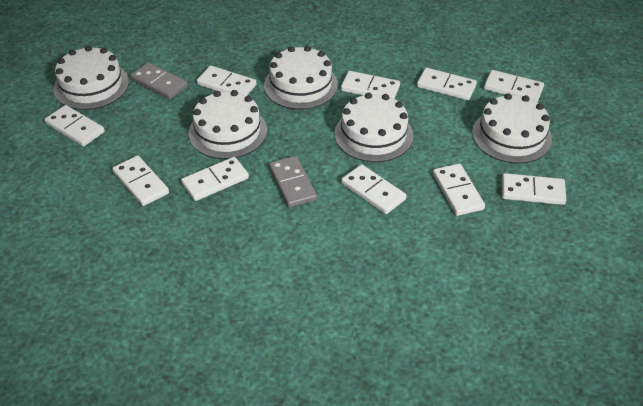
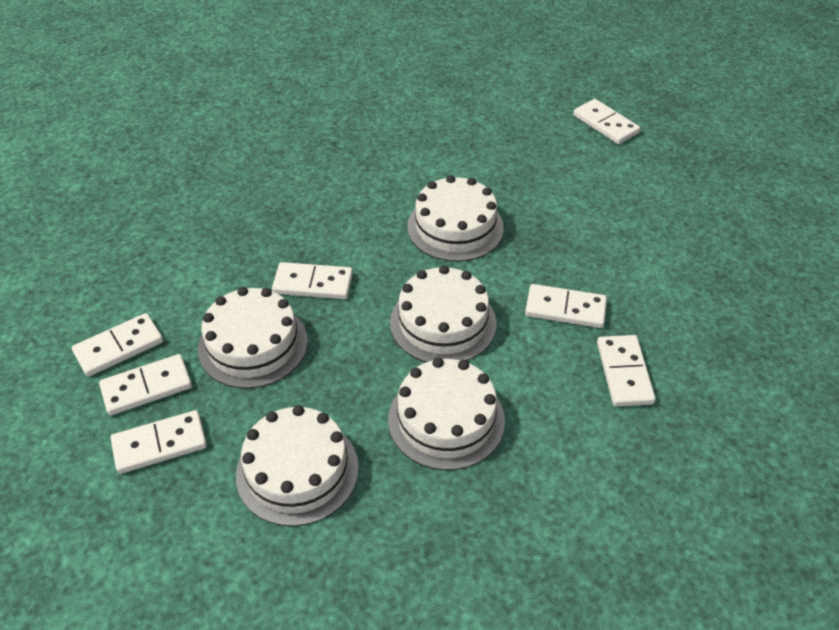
grey domino: [130,62,188,99] [269,156,317,208] = 2 -> none = 0
white domino: [45,105,105,146] [112,155,169,206] [181,157,249,201] [197,65,257,95] [341,71,400,99] [341,164,407,214] [417,68,477,100] [433,164,485,216] [484,70,544,102] [502,173,566,205] = 10 -> [72,313,163,377] [99,354,192,415] [111,410,207,474] [272,262,353,299] [525,284,607,328] [573,99,640,144] [597,335,656,406] = 7

